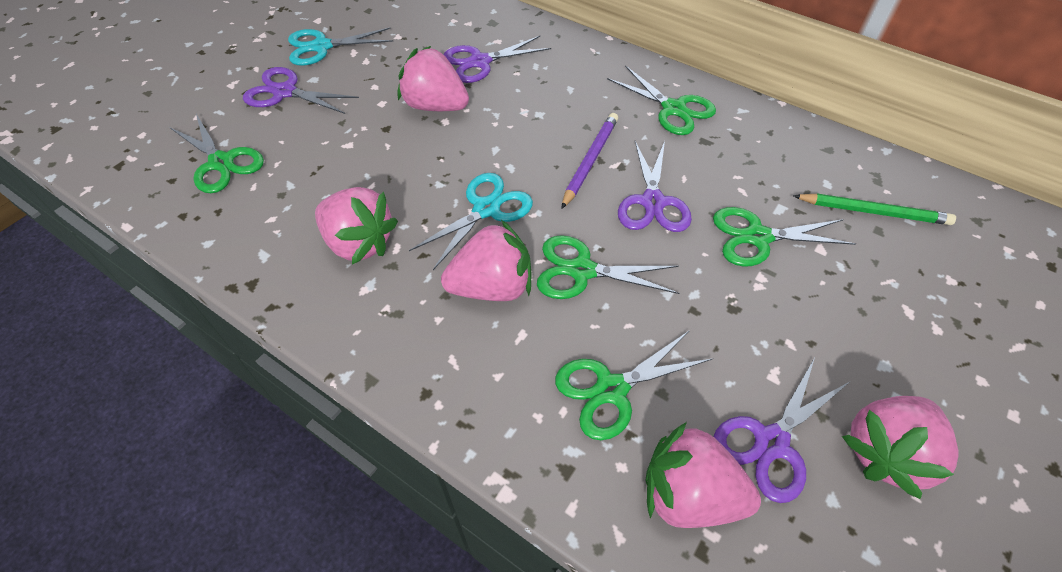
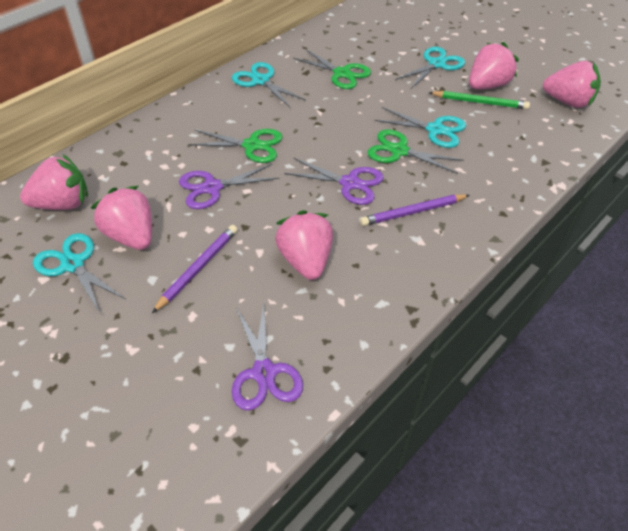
green scissors: [169,114,264,193] [537,235,679,299] [555,330,712,440] [607,65,716,135] [713,207,856,267] = 5 -> [188,129,283,163] [293,49,371,89] [368,129,464,174] = 3
purple pencil: [561,113,618,209] = 1 -> [152,225,238,313] [360,194,469,226] = 2
purple scissors: [243,67,359,114] [444,36,551,83] [618,141,692,232] [713,358,851,503] = 4 -> [179,164,280,209] [232,304,303,411] [284,157,384,205] = 3
turquoise scissors: [288,28,394,66] [409,173,533,270] = 2 -> [33,233,125,313] [232,62,306,107] [375,107,466,148] [395,47,465,89] = 4

